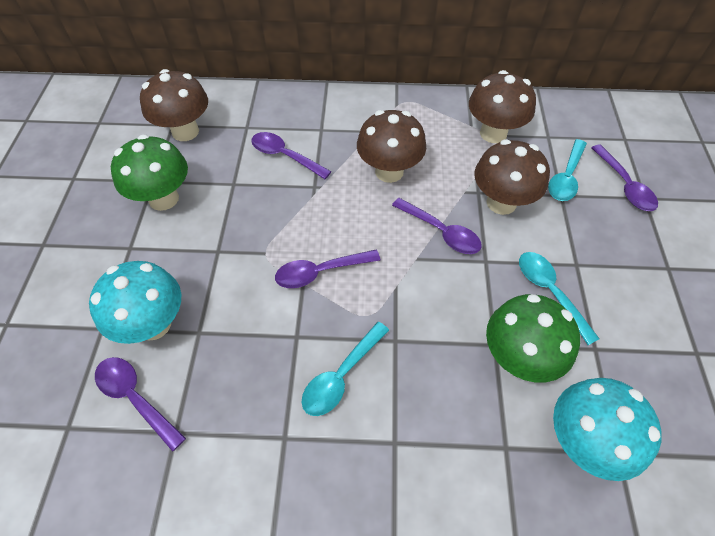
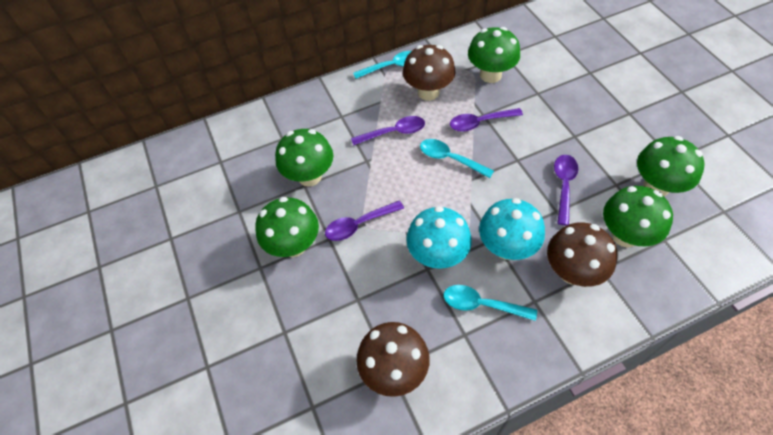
brown mushroom: [140,69,208,141] [357,110,426,183] [469,70,536,143] [474,139,550,215] = 4 -> [356,322,430,397] [403,45,456,100] [547,222,617,287] = 3
green mushroom: [111,135,188,211] [486,294,580,382] = 2 -> [255,197,319,257] [275,129,333,187] [468,27,520,83] [603,186,673,247] [637,136,705,196] = 5
purple spoon: [95,357,186,452] [251,132,332,179] [275,250,380,288] [392,198,482,254] [591,144,658,211] = 5 -> [325,200,404,241] [351,116,425,146] [450,108,523,132] [554,155,578,226] = 4

